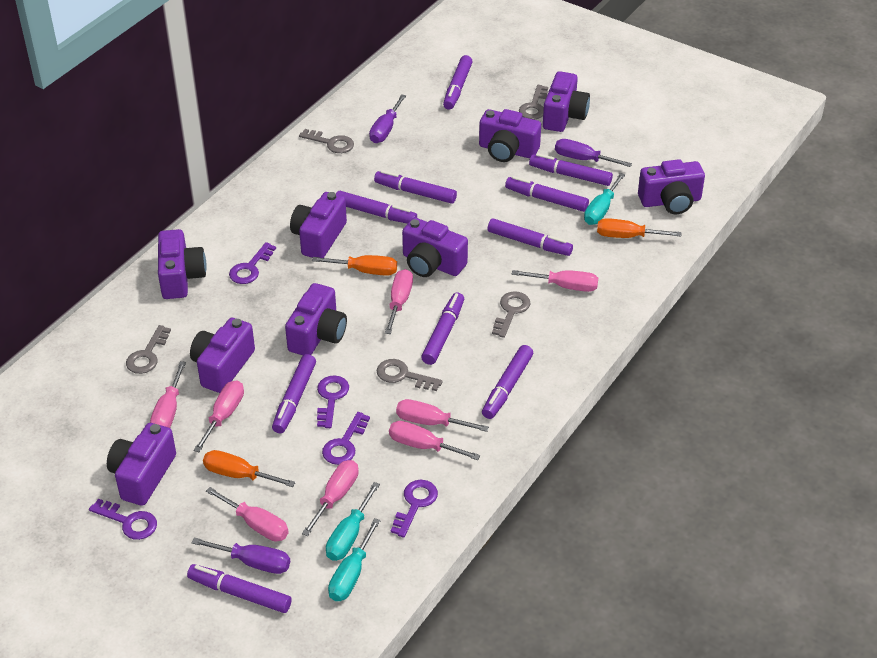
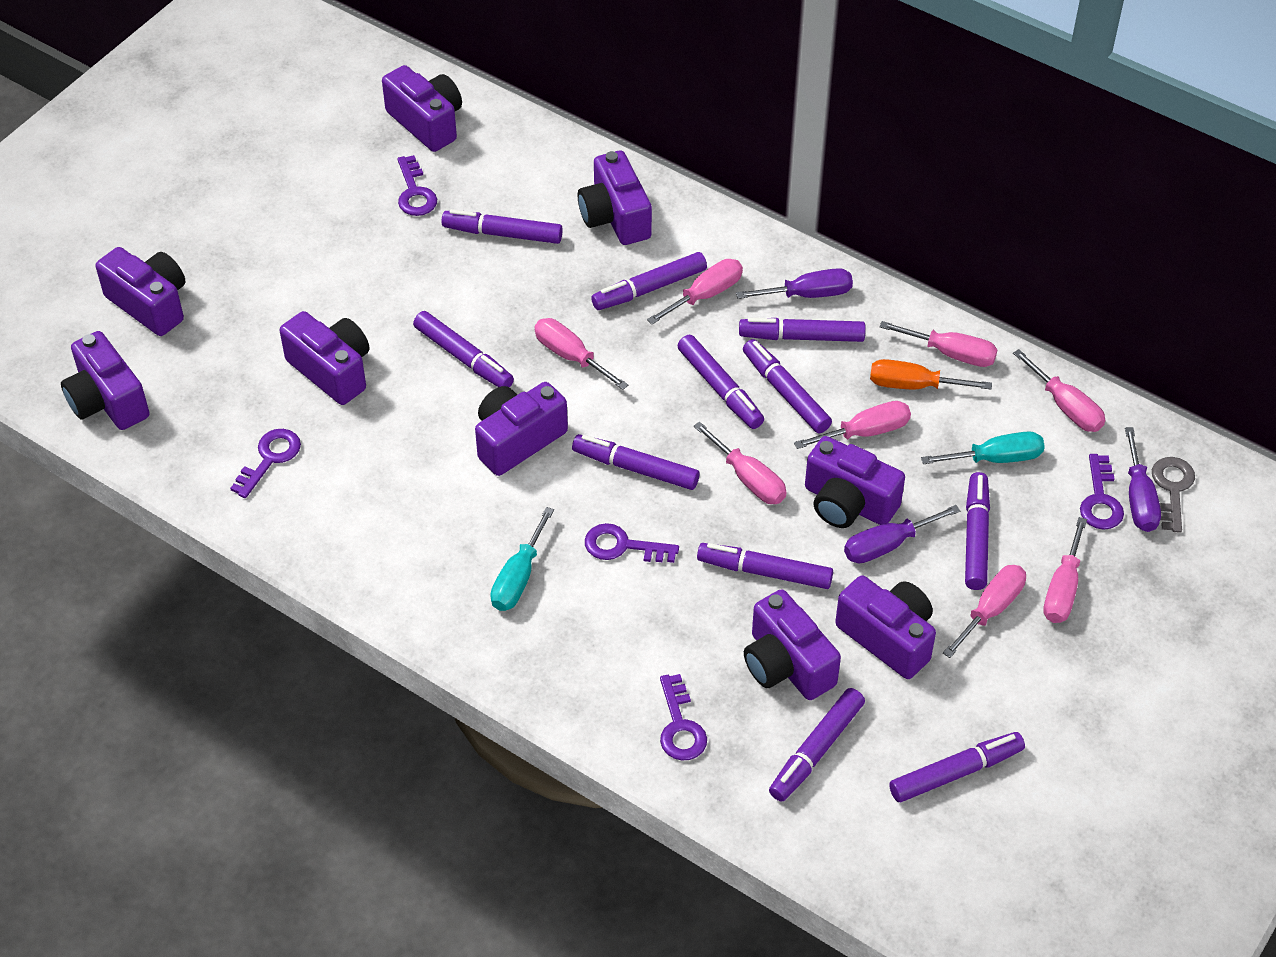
grey key: [126,325,171,374] [299,129,354,153] [377,359,443,391] [492,291,530,338] [519,85,548,120] = 5 -> [1152,457,1195,533] = 1
orange screwdriver: [203,450,296,487] [312,255,397,276] [597,218,682,238] = 3 -> [870,359,992,390] = 1
purple marker: [187,564,292,613] [272,354,316,433] [336,191,417,224] [374,170,457,204] [421,293,464,365] [443,55,473,110] [482,345,533,419] [487,218,573,256] [505,176,589,212] [529,153,613,186] = 10 -> [413,311,514,387] [442,209,563,244] [572,434,700,490] [591,252,707,310] [677,335,764,429] [697,543,833,589] [739,318,865,342] [743,339,832,433] [769,688,865,802] [889,732,1025,802] [965,472,990,590] = 11
turquoise screwdriver: [326,482,380,561] [328,518,381,601] [584,173,625,225] = 3 -> [490,507,554,611] [921,431,1045,464] = 2

